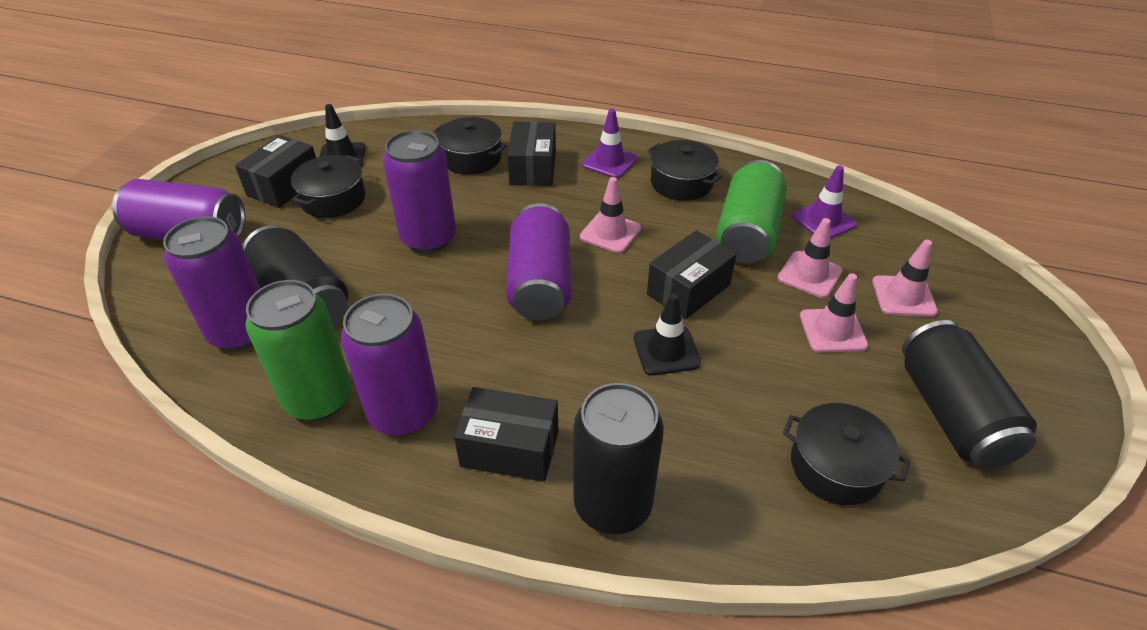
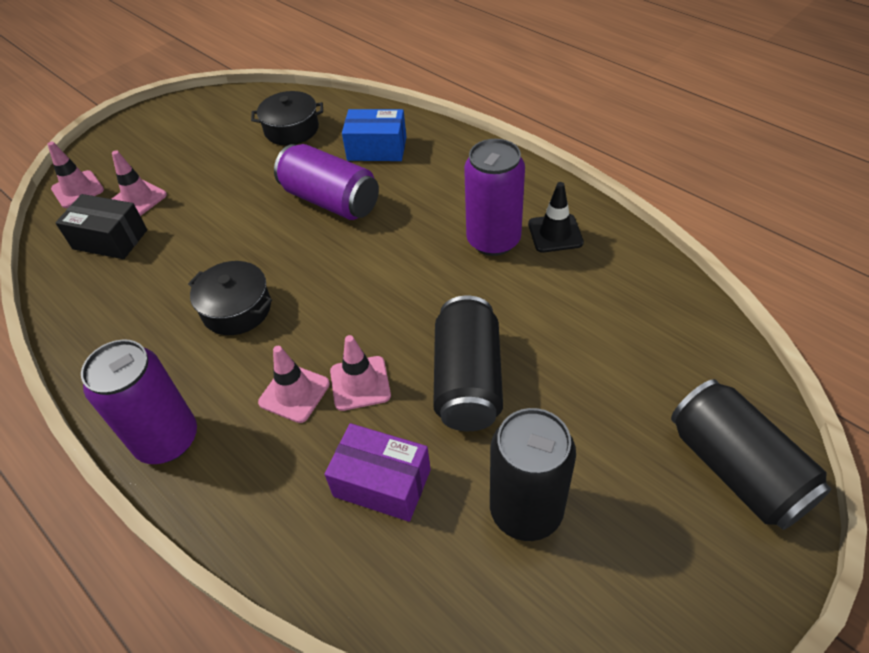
black box: [235,135,316,208] [454,387,558,482] [507,122,556,186] [647,230,737,320] = 4 -> [55,194,147,259] = 1
black pot: [291,155,366,218] [433,117,506,175] [647,140,723,201] [783,403,910,505] = 4 -> [188,261,272,335] [251,91,323,146] = 2
black traffic cone: [319,104,366,167] [634,293,701,376] = 2 -> [528,182,584,253] = 1
blue box: none = 0 -> [342,109,406,161] = 1
green can: [245,280,352,421] [716,160,787,263] = 2 -> none = 0
purple box: none = 0 -> [324,423,431,522] = 1
purple can: [112,179,245,239] [163,216,260,350] [341,294,438,436] [383,130,456,253] [506,203,571,320] = 5 -> [81,339,197,464] [274,144,379,220] [464,139,525,256] = 3
purple traffic cone: [582,109,637,178] [792,165,857,239] = 2 -> none = 0

